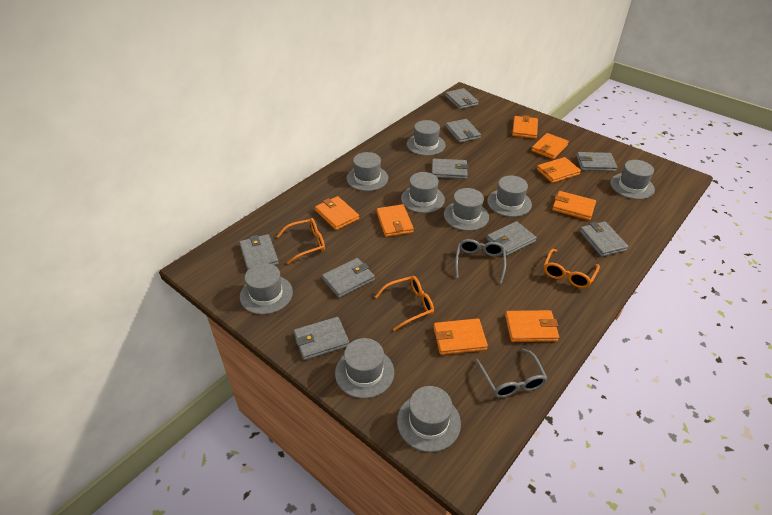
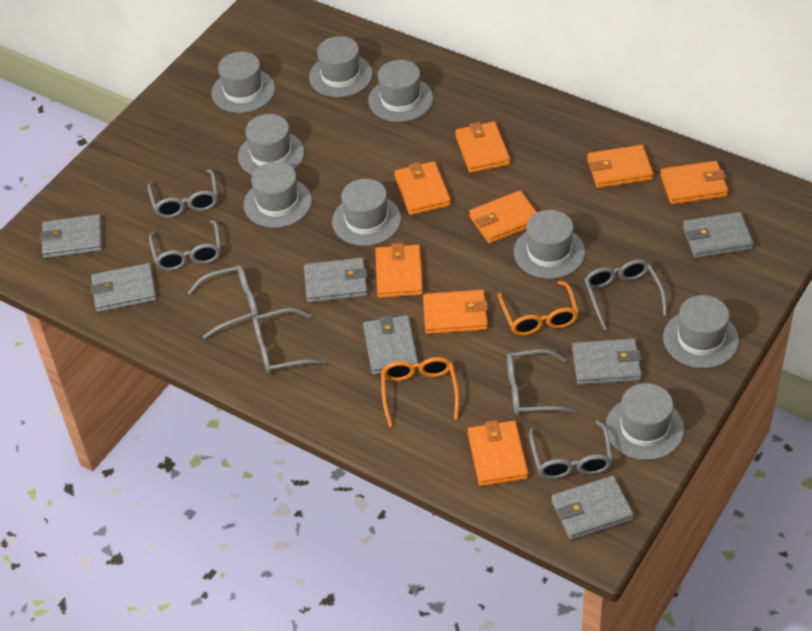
grey glasses: [455,239,506,283] [476,348,548,398] = 2 -> [147,169,218,218] [149,220,221,271] [188,265,259,339] [253,308,327,374] [507,349,578,415] [529,420,613,479] [584,259,667,330] = 7
grey wallet: [239,234,279,271] [294,317,349,360] [322,258,375,298] [432,159,468,179] [445,88,479,109] [446,119,481,143] [487,221,537,256] [577,152,617,172] [579,221,628,257] = 9 -> [40,214,102,258] [90,263,157,312] [304,258,368,303] [363,315,418,375] [551,476,634,540] [572,338,642,385] [683,212,754,258] = 7
orange glasses: [277,218,325,264] [375,276,434,331] [544,249,600,288] = 3 -> [381,357,459,427] [498,281,579,335] = 2

